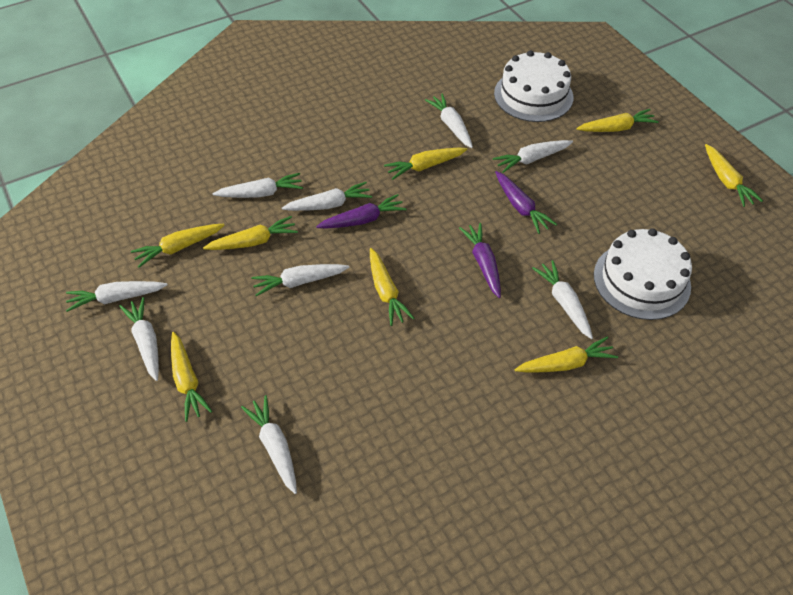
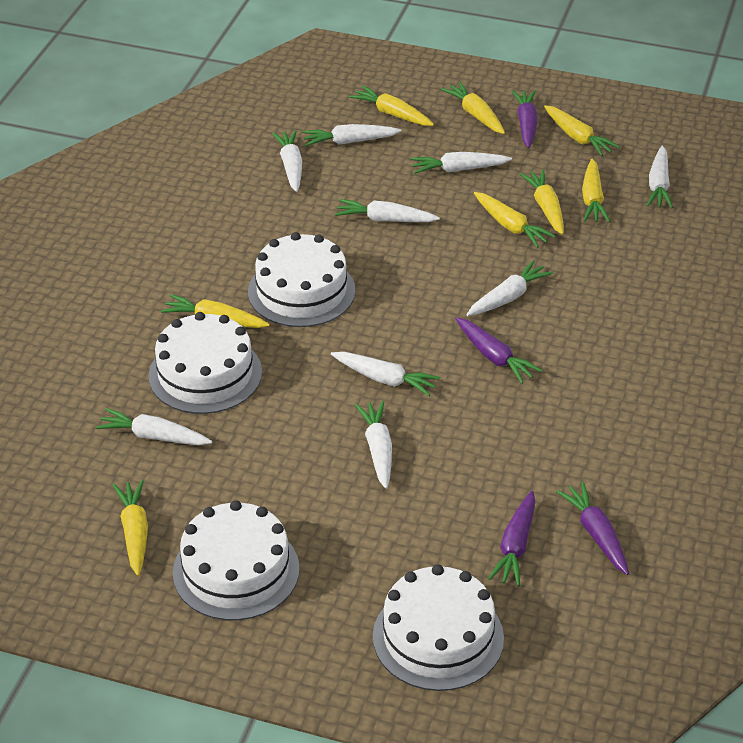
purple carrot: [316,194,407,228] [459,223,501,298] [495,171,557,234] = 3 -> [455,317,543,384] [488,491,536,586] [512,90,538,148] [556,482,629,575] = 4
white cake: [494,50,573,122] [594,228,692,320] = 2 -> [149,312,262,414] [173,501,299,620] [248,232,355,327] [373,565,504,691] = 4

